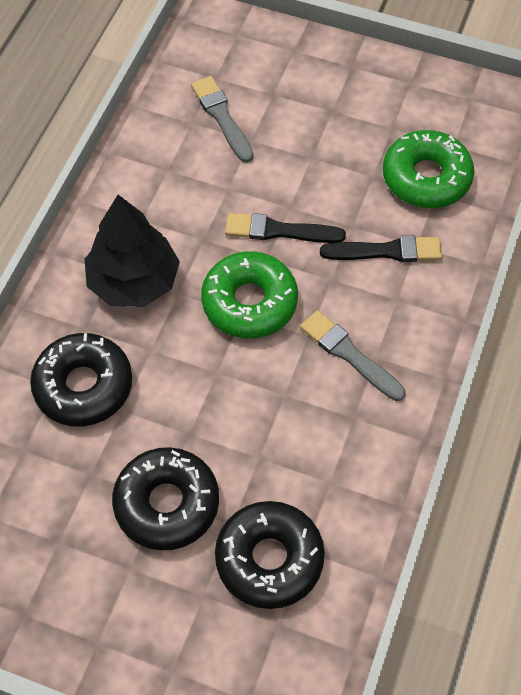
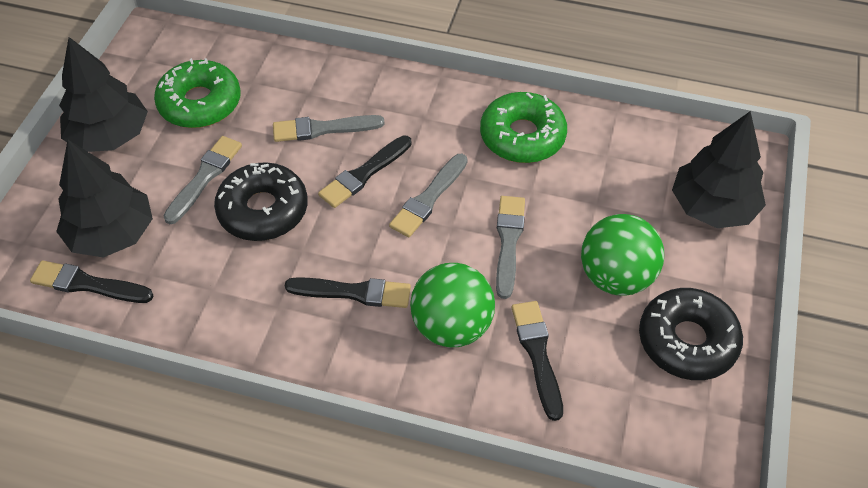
black brush: [225,213,346,243] [320,236,442,262] = 2 -> [30,260,153,303] [285,277,411,308] [318,135,412,208] [512,301,563,421] = 4
black donut: [30,333,132,426] [112,447,219,550] [215,501,325,609] = 3 -> [214,162,308,241] [639,288,743,380] = 2
black tree: [85,195,180,307] = 1 -> [56,140,153,257] [59,37,148,152] [672,111,766,228] = 3
green ball: none = 0 -> [410,263,495,347] [581,214,664,295] = 2
grey brush: [191,76,253,163] [300,310,406,401] = 2 -> [163,136,242,224] [273,115,385,142] [389,154,468,237] [496,196,525,299] = 4

